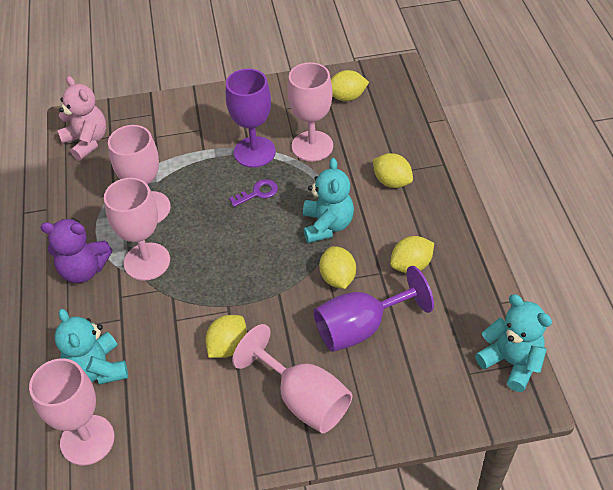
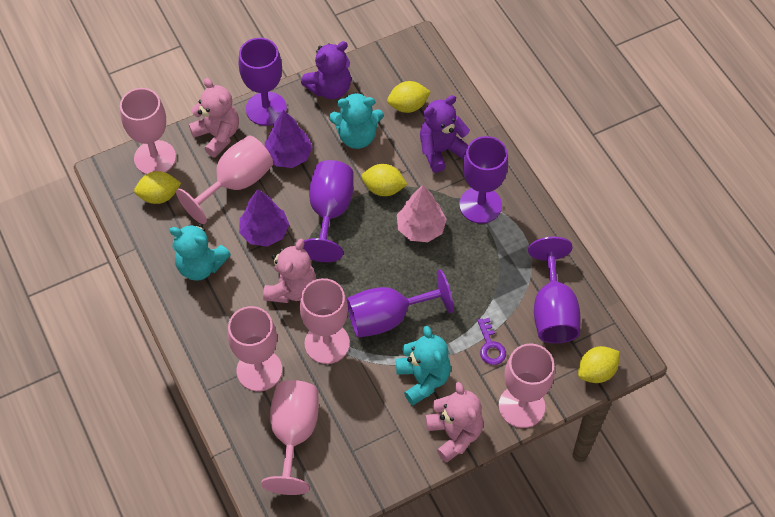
pink goblet: [29,358,115,465] [104,178,170,281] [108,125,171,223] [232,324,352,433] [287,62,333,161] = 5 -> [120,88,176,174] [176,135,273,224] [228,306,282,391] [261,380,319,495] [300,278,350,364] [499,343,555,428] = 6
pink teddy bear: [58,76,106,161] = 1 -> [189,78,239,158] [263,239,316,303] [425,382,483,463] = 3
pink tree: none = 0 -> [397,185,447,242] = 1
purple goblet: [226,69,276,168] [314,266,434,352] = 2 -> [239,38,287,126] [303,160,354,262] [346,269,454,338] [459,136,508,224] [528,237,581,343] = 5
purple teddy bear: [40,218,112,283] = 1 -> [301,41,351,99] [420,95,470,173] = 2
purple tree: none = 0 -> [239,189,289,247] [265,110,313,168] = 2
yellow lemon: [205,315,247,358] [319,246,356,289] [331,70,369,101] [373,153,413,188] [390,236,434,273] = 5 -> [134,171,181,204] [362,164,408,196] [387,81,431,113] [578,346,620,383] = 4

